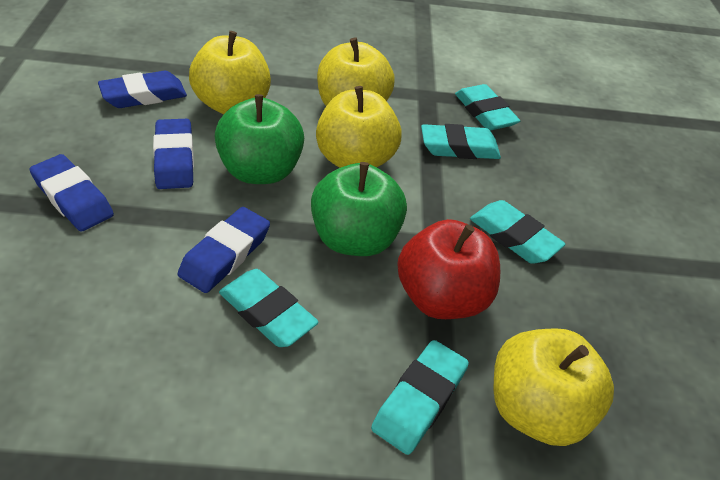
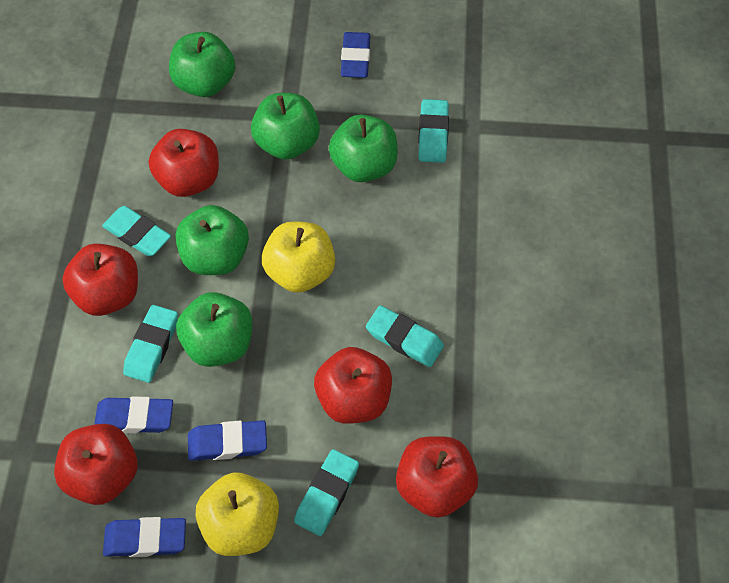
green apple: [214,94,304,184] [311,162,407,256] = 2 -> [169,32,235,97] [175,205,249,275] [176,292,252,367] [251,93,320,160] [329,115,398,182] = 5
red apple: [397,219,500,319] = 1 -> [54,424,138,505] [62,244,138,316] [149,129,219,197] [314,347,392,424] [396,436,478,518] = 5
yellow apple: [189,31,271,114] [316,86,401,168] [317,38,395,106] [494,328,614,446] = 4 -> [196,472,279,556] [262,221,335,293] = 2

